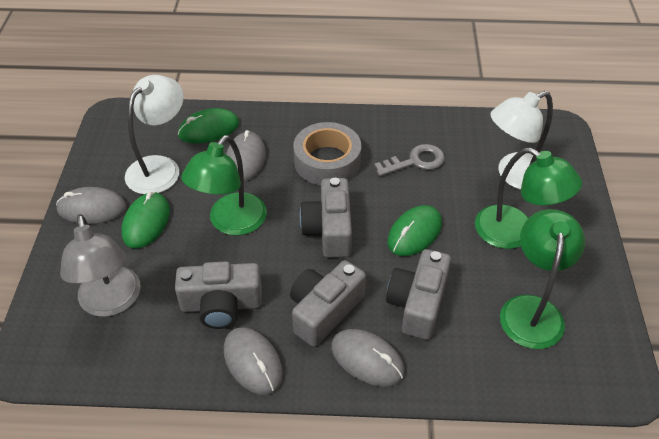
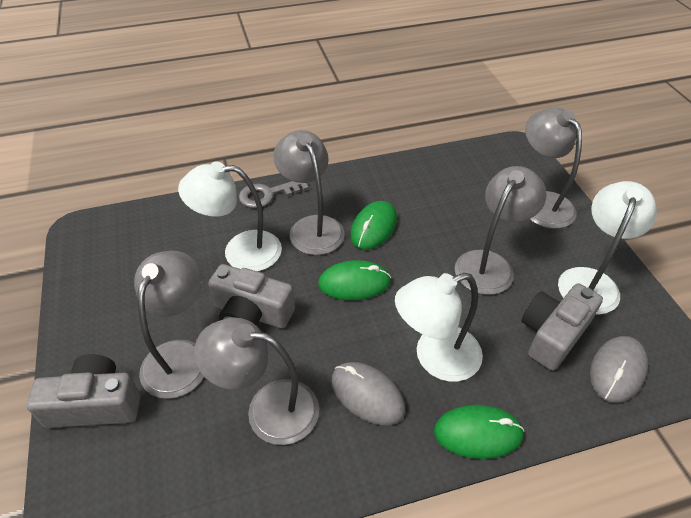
green lamp: [181,135,267,236] [475,147,582,249] [500,209,585,349] = 3 -> none = 0
grey camera: [175,261,262,329] [290,260,366,347] [300,178,352,258] [386,249,451,340] = 4 -> [26,354,140,428] [208,264,295,328] [522,284,603,371] = 3
grey lamp: [60,214,141,317] = 1 -> [134,251,204,399] [194,318,319,445] [273,130,345,255] [455,166,547,295] [525,107,582,229] = 5
grey mouse: [56,187,126,224] [224,327,283,395] [226,130,266,181] [331,329,405,387] = 4 -> [331,362,406,425] [590,336,648,403] = 2
grey tape: [293,122,361,185] = 1 -> none = 0
white lamp: [125,75,184,194] [490,91,553,190] = 2 -> [178,162,282,271] [395,273,483,382] [558,181,657,315] = 3

